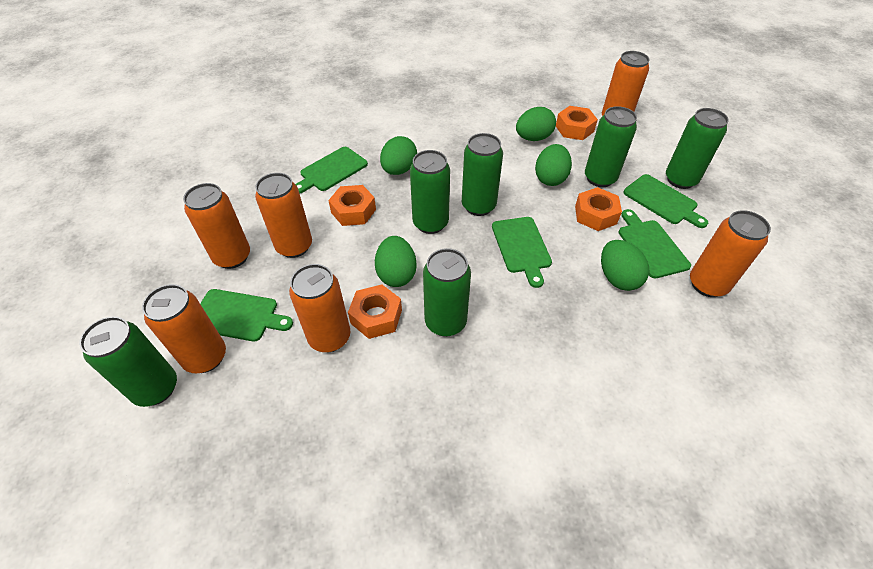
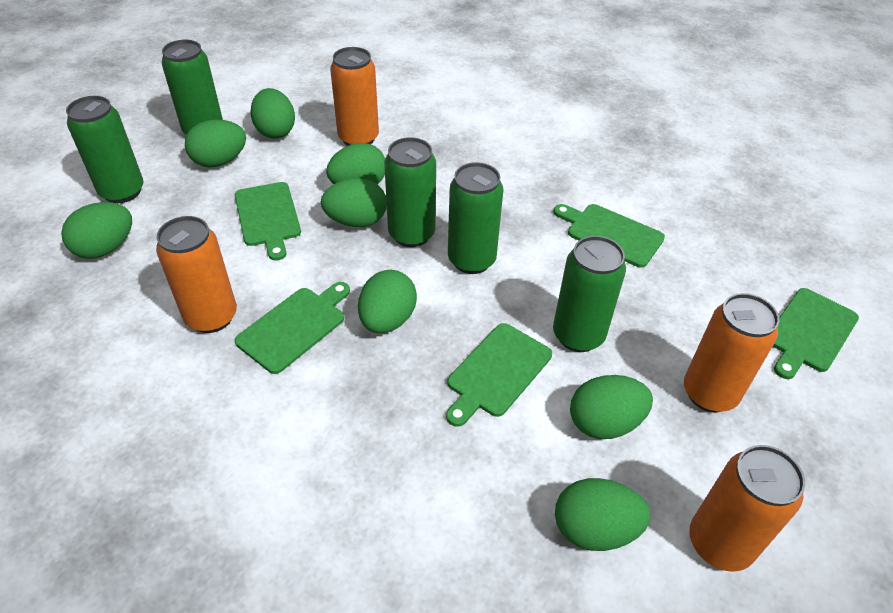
green can: [79,316,177,407] [410,150,450,234] [423,248,471,337] [462,133,503,216] [585,106,637,187] [666,108,729,189] = 6 -> [66,96,144,203] [162,40,223,134] [384,137,436,247] [448,162,504,274] [553,236,626,352] = 5
green egg: [375,236,417,287] [380,136,417,175] [516,107,556,141] [535,144,572,186] [601,240,649,291] = 5 -> [61,202,132,259] [185,119,246,168] [250,88,295,139] [321,178,387,227] [326,143,385,184] [358,270,417,333] [555,478,650,551] [570,375,653,439] = 8
orange can: [142,284,226,374] [183,183,250,269] [255,173,312,258] [289,264,350,352] [602,51,650,116] [690,210,771,297] = 6 -> [156,216,237,333] [330,47,379,146] [684,293,779,412] [689,445,805,572] = 4
orange nut: [328,185,376,226] [348,284,402,339] [556,106,598,140] [575,187,622,231] = 4 -> none = 0

